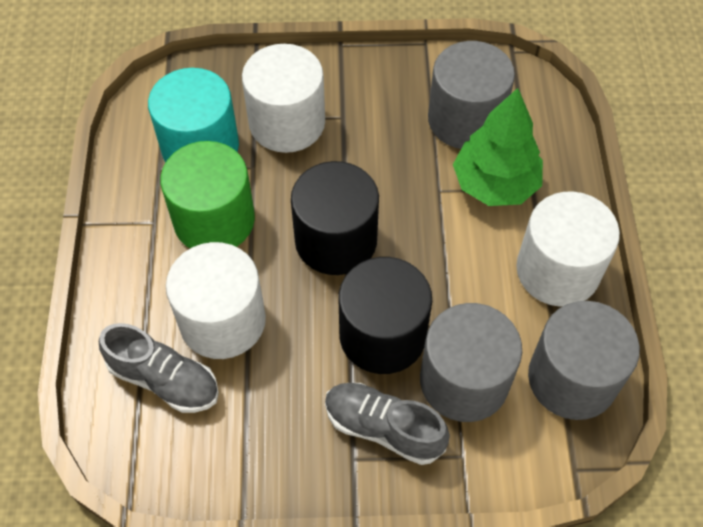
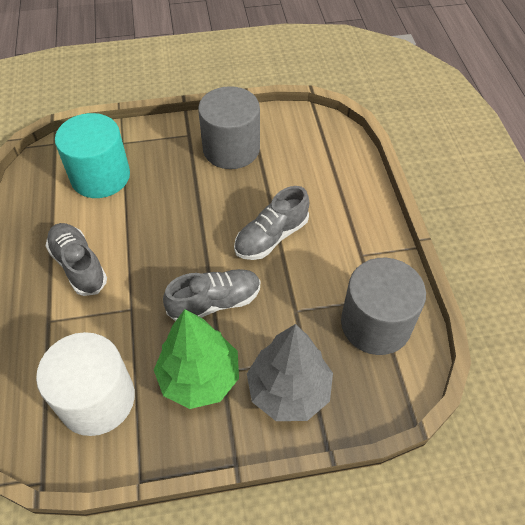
black cylinder: [291,161,379,275] [338,257,432,374] = 2 -> none = 0
green cylinder: [160,141,255,248] = 1 -> none = 0
grey cylinder: [420,303,522,422] [428,41,515,149] [528,301,640,420] = 3 -> [198,86,260,169] [341,258,426,355] = 2
grey shoe: [99,323,219,413] [325,383,450,465] = 2 -> [46,223,107,296] [163,269,260,321] [234,186,309,260] = 3
grey tree: none = 0 -> [247,324,333,421] = 1
white cylinder: [166,242,266,359] [242,44,325,153] [516,191,620,307] = 3 -> [36,332,135,436] = 1

